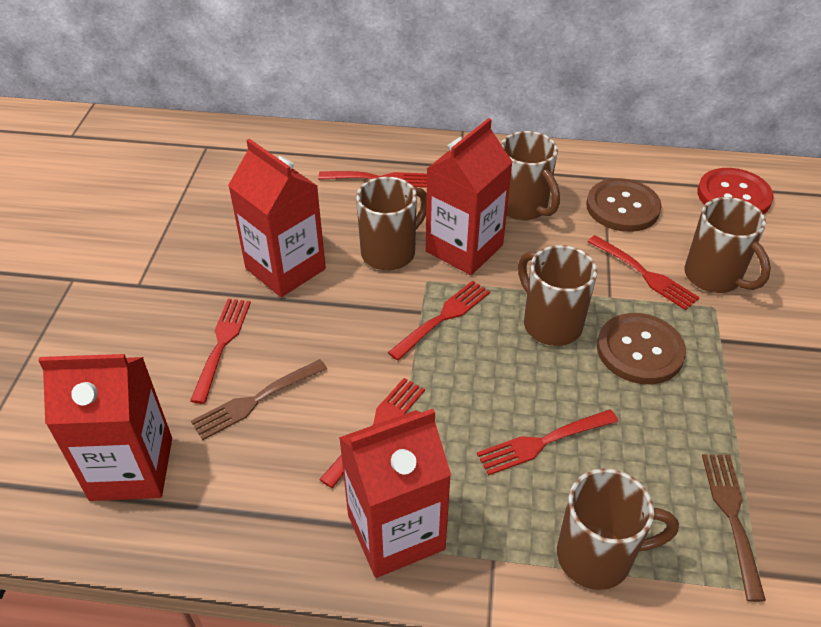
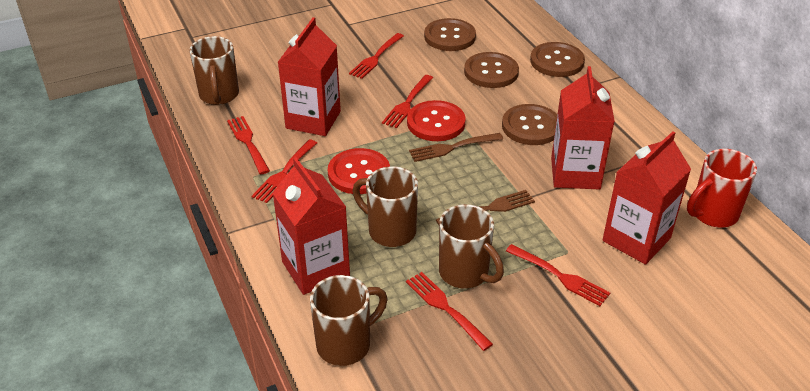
brown button: [586,178,662,232] [597,313,686,384] = 2 -> [424,18,476,51] [464,52,519,88] [502,104,557,145] [530,42,585,77] = 4
brown mug: [356,177,427,270] [501,131,560,220] [518,245,597,346] [557,468,679,590] [684,197,771,293] = 5 -> [189,36,239,105] [310,275,387,366] [353,166,418,247] [439,204,504,289] = 4
red button: [697,168,774,214] = 1 -> [328,148,390,194] [407,100,465,141] = 2
red mug: none = 0 -> [687,149,757,227] = 1

